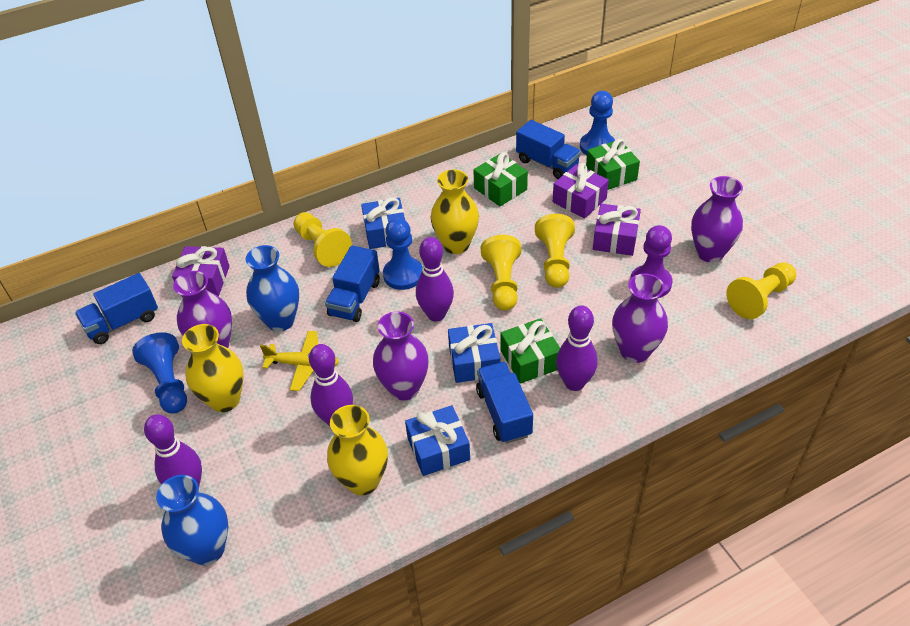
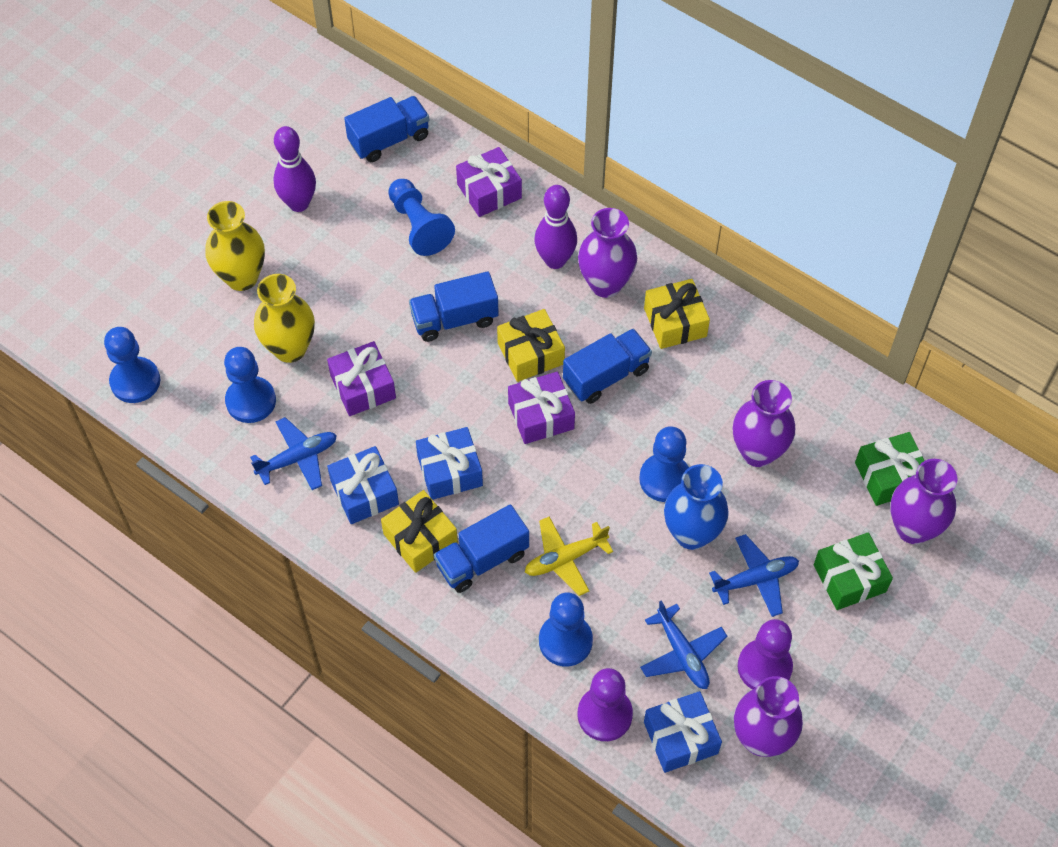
blue pawn: [132,332,187,414] [383,218,422,290] [580,91,615,155] = 3 -> [104,327,160,403] [224,347,276,423] [388,179,455,256] [539,592,593,667] [639,426,689,502] = 5
blue plane: none = 0 -> [250,417,337,490] [640,600,727,689] [709,534,799,617] = 3
blue vase: [156,475,228,565] [245,245,299,332] = 2 -> [664,464,729,550] = 1
green gift: [473,152,528,206] [500,318,560,384] [586,139,640,190] = 3 -> [814,532,893,610] [855,432,924,506] = 2
purple bowling pin: [144,414,202,486] [309,344,353,426] [416,237,454,321] [556,305,598,391] = 4 -> [273,126,316,212] [534,185,577,269] = 2
purple pawn: [630,225,672,298] = 1 -> [578,668,633,741] [737,619,793,689] = 2
yellow gift: none = 0 -> [381,490,458,573] [497,309,565,382] [644,279,710,349] = 3
yellow pawn: [294,212,352,267] [481,235,521,310] [535,214,575,288] [726,262,796,319] = 4 -> none = 0
yellow vase: [182,324,244,412] [327,405,388,495] [430,169,479,254] = 3 -> [205,201,265,291] [254,274,315,363] = 2

